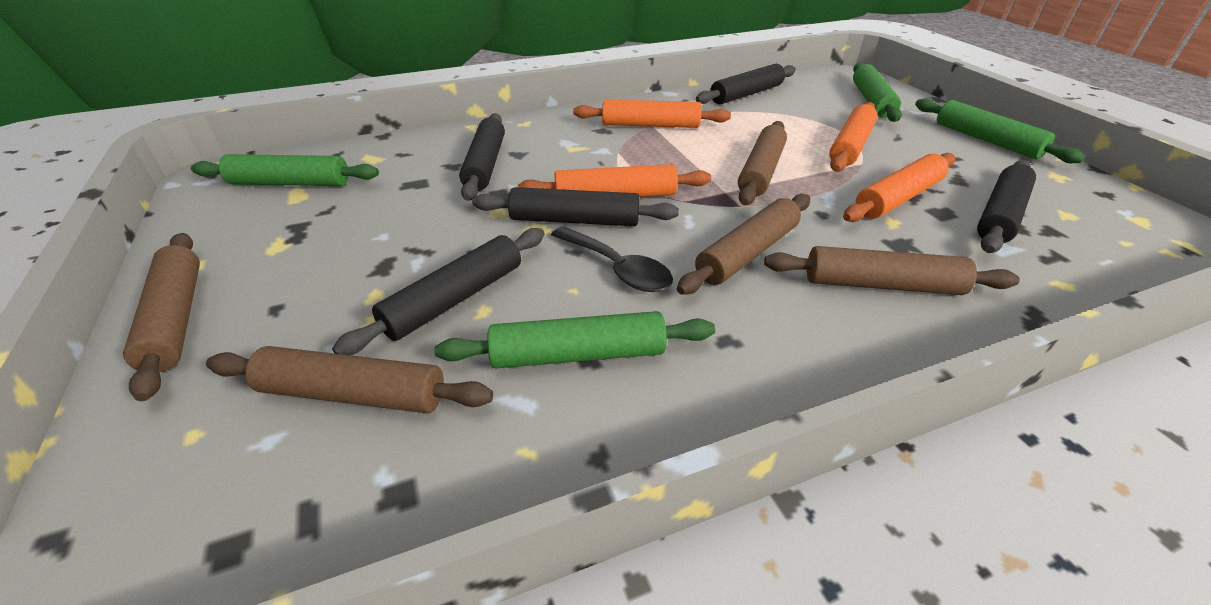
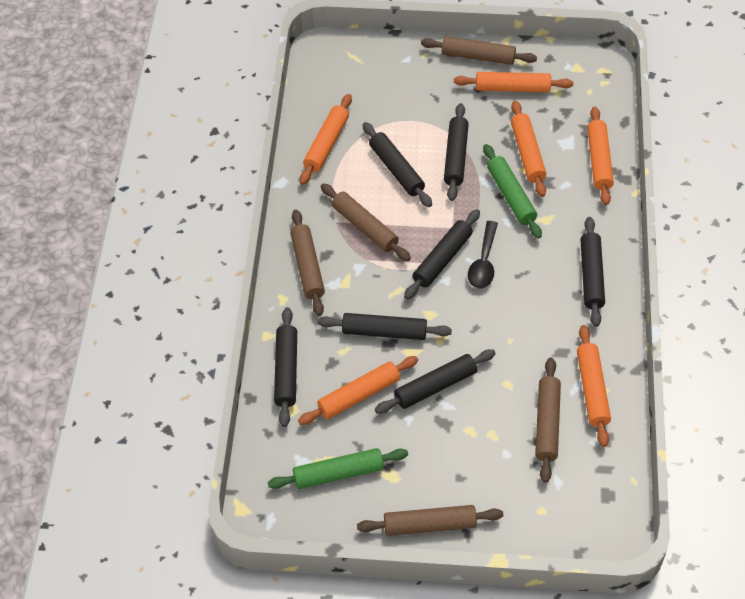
black rolling pin: [332,228,545,355] [459,113,505,201] [472,187,679,226] [696,64,796,104] [977,160,1036,253] = 5 -> [274,307,297,427] [318,313,452,340] [363,122,432,207] [375,349,496,414] [404,209,480,300] [444,103,469,201] [580,217,605,327] = 7
green rolling pin: [191,154,379,186] [434,311,715,369] [853,63,902,122] [915,98,1085,163] = 4 -> [268,448,408,489] [483,144,542,239] = 2
orange rolling pin: [518,164,712,197] [573,99,731,128] [829,102,878,172] [843,153,955,222] = 4 -> [298,356,418,425] [300,94,352,185] [454,72,573,92] [511,101,546,197] [577,325,611,447] [587,107,614,205] = 6

